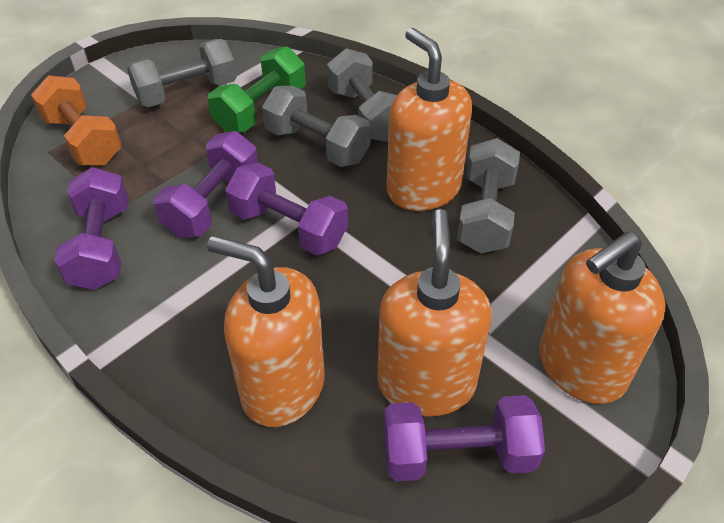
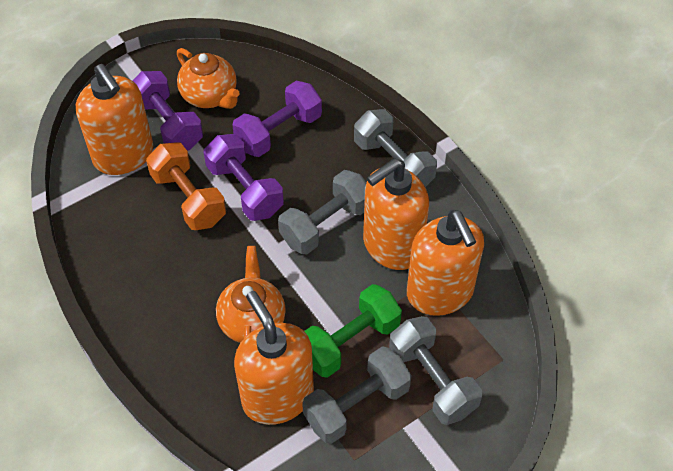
orange teapot: none = 0 -> [177,48,240,109] [216,246,286,343] = 2
purple dumbbell: [55,167,128,290] [154,131,258,238] [225,163,348,255] [384,395,545,481] = 4 -> [133,71,203,151] [204,134,284,221] [232,81,322,157] = 3

